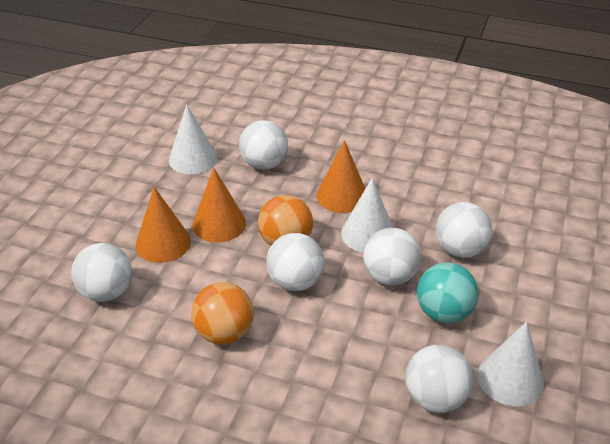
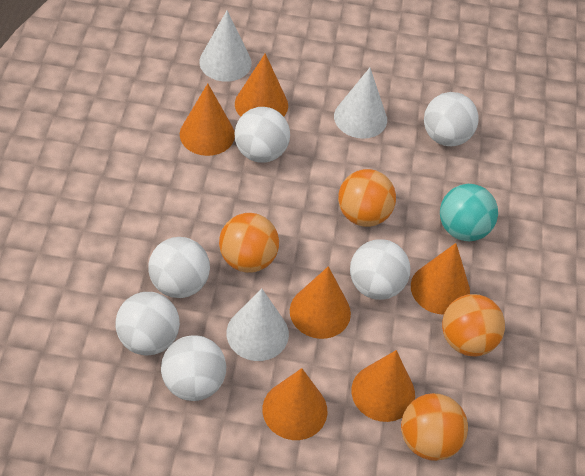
orange ball: [191,282,254,345] [258,195,313,246] = 2 -> [219,213,279,273] [338,169,396,227] [401,393,468,461] [442,294,505,356] = 4
orange cone: [136,187,191,263] [192,168,246,243] [317,140,365,213] = 3 -> [180,84,235,156] [235,53,288,117] [262,368,328,440] [290,266,351,339] [352,350,415,422] [411,243,470,314] = 6

